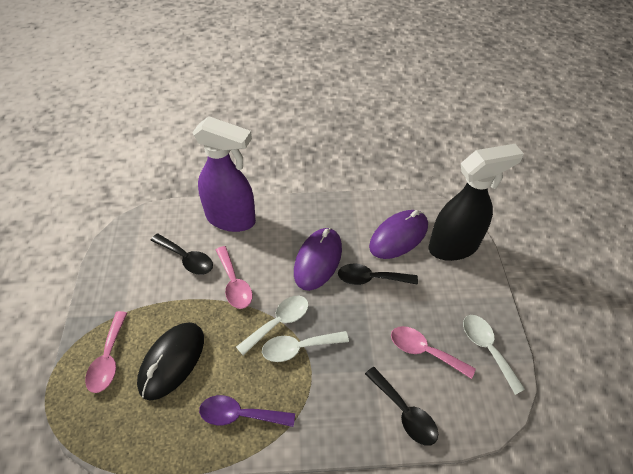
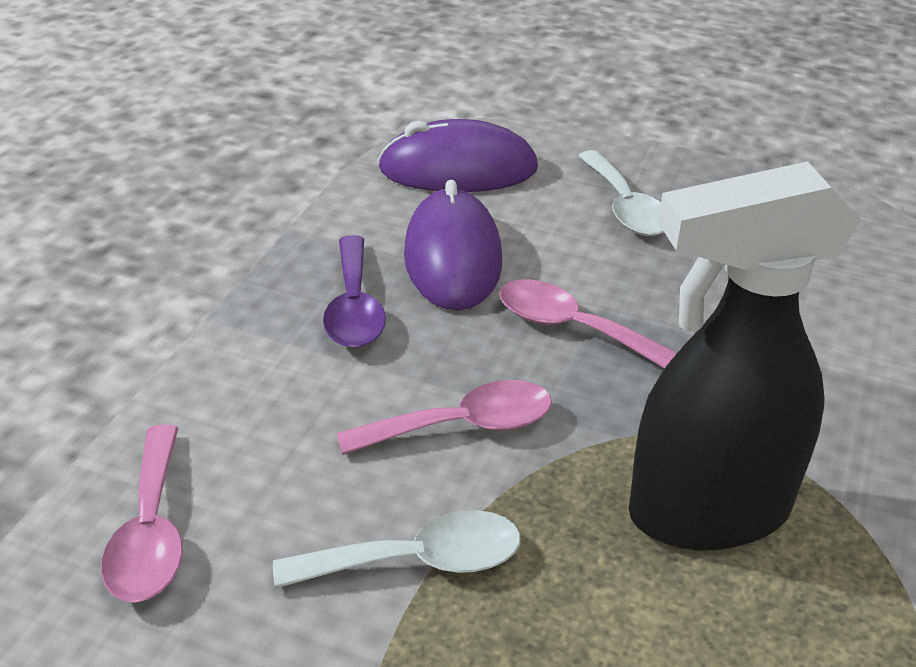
black mouse: [137,322,204,400] = 1 -> none = 0
black spoon: [150,234,213,275] [338,264,418,285] [365,367,438,446] = 3 -> none = 0
purple spray bottle: [192,116,256,232] = 1 -> none = 0
white spoon: [236,295,309,355] [262,331,349,362] [463,315,525,395] = 3 -> [273,510,520,589] [578,150,664,236] = 2

